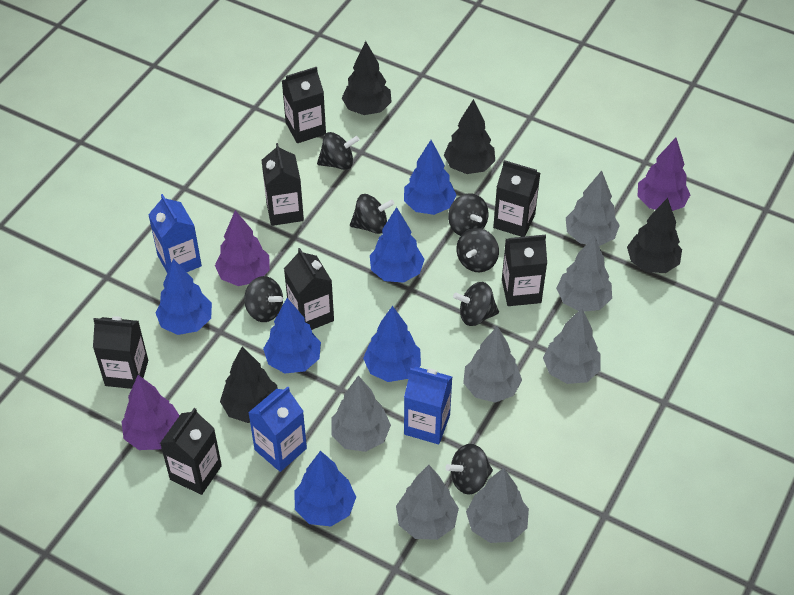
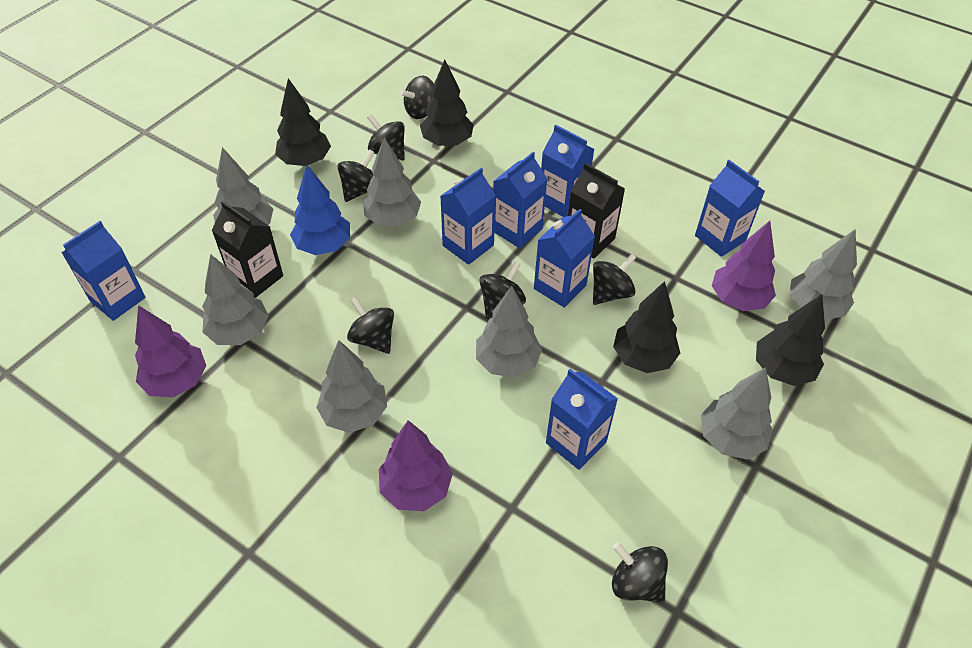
black carton: [93,316,148,389] [160,408,222,495] [262,143,304,226] [282,67,326,143] [284,248,334,330] [493,160,540,237] [502,235,547,306] = 7 -> [212,201,283,298] [568,163,625,258] = 2
blue carton: [148,194,202,273] [248,386,307,472] [404,367,452,444] = 3 -> [61,221,146,321] [440,168,496,265] [493,152,547,248] [534,209,595,308] [541,125,594,217] [546,369,618,470] [695,160,765,257] = 7
blue tree: [155,259,212,335] [263,298,321,373] [295,451,356,526] [363,306,421,382] [370,207,425,283] [404,140,456,215] = 6 -> [290,165,350,255] = 1

